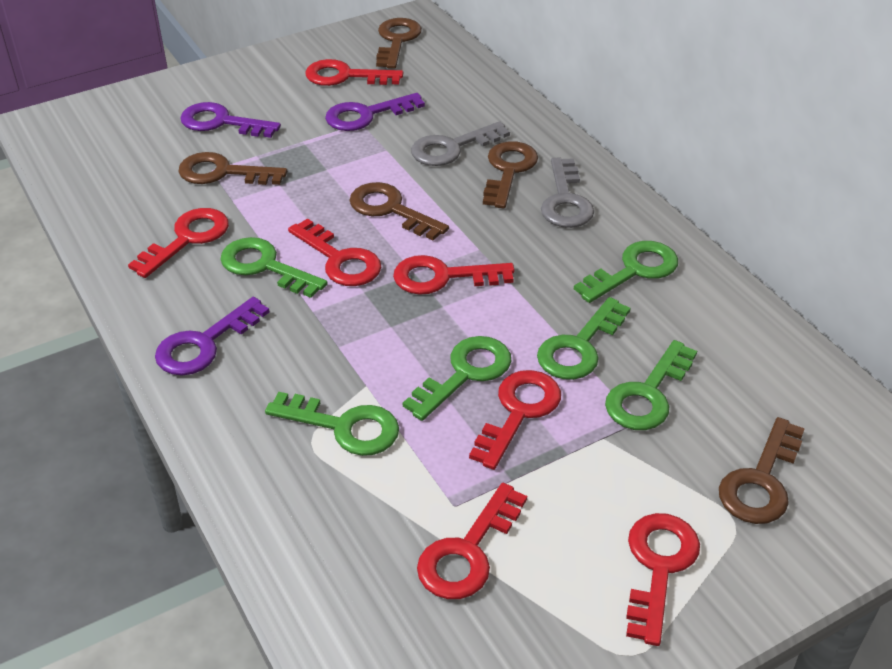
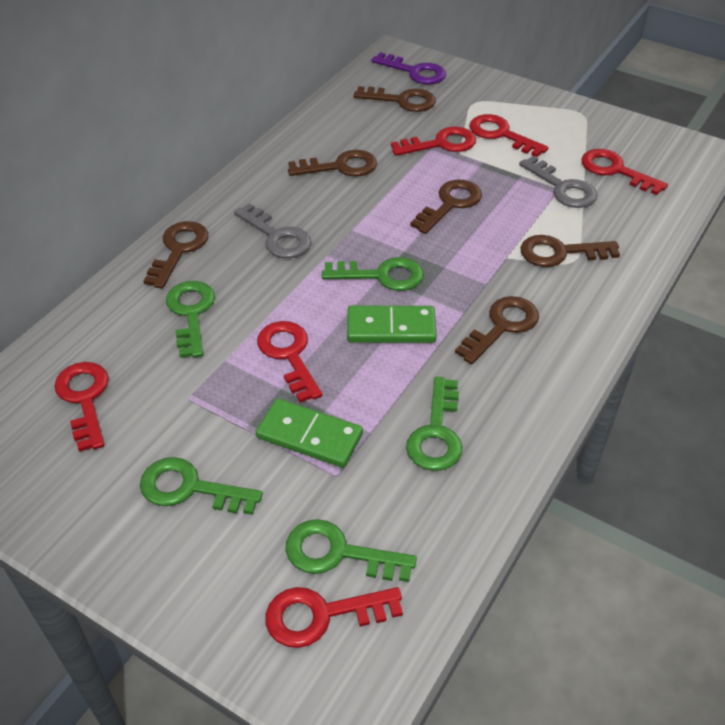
brown key: [178,152,287,185] [349,182,449,240] [376,18,422,69] [483,141,538,208] [719,417,805,524] = 5 -> [144,221,208,289] [288,150,377,176] [353,86,436,112] [410,180,482,234] [455,296,539,364] [521,235,620,267] = 6
green domino: none = 0 -> [256,399,363,468] [347,306,437,343] = 2
green key: [220,237,328,298] [265,392,399,456] [403,336,512,421] [537,297,630,380] [574,241,678,303] [605,340,697,430] = 6 -> [140,457,263,515] [166,281,215,358] [285,519,417,582] [322,257,424,291] [406,377,462,471] = 5
purple key: [155,297,270,376] [180,102,281,138] [325,93,425,131] = 3 -> [371,52,446,84] = 1
red key: [128,208,229,278] [288,218,381,286] [305,59,403,86] [393,255,515,295] [417,483,527,599] [469,370,561,470] [626,513,700,646] = 7 -> [54,362,109,452] [257,321,322,403] [265,587,403,648] [391,127,476,156] [470,114,548,157] [581,149,668,195] = 6

